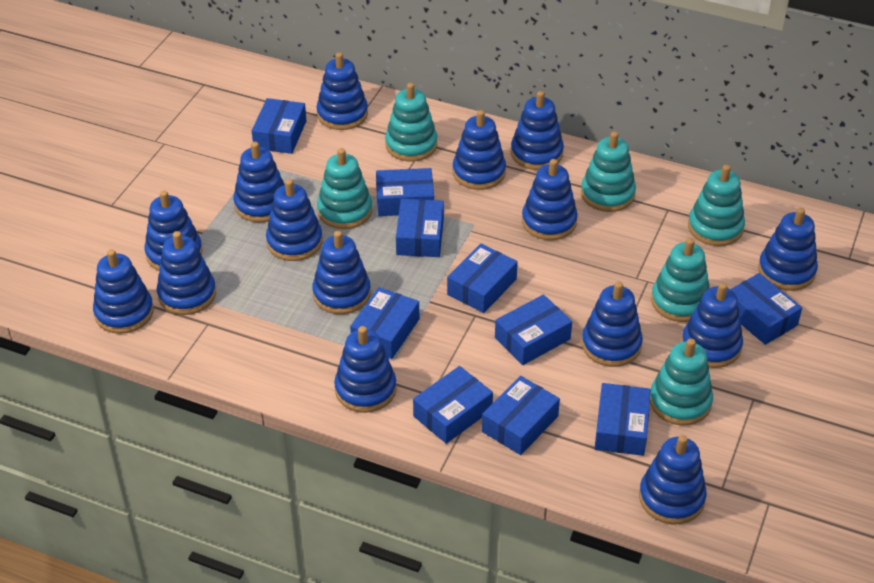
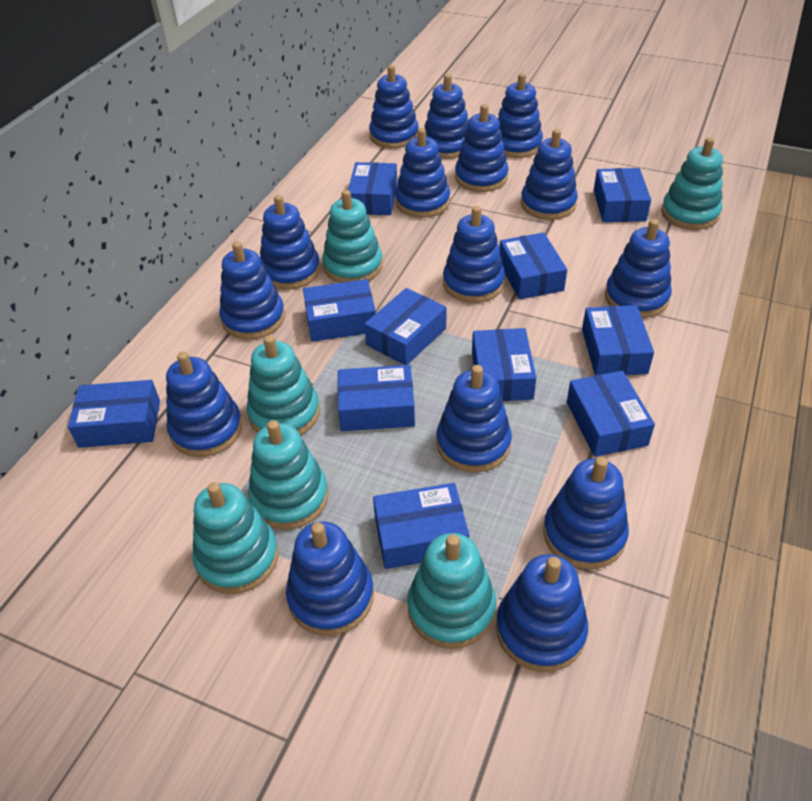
blue box: [252,98,306,154] [350,287,419,359] [376,168,434,216] [396,199,444,257] [413,366,493,444] [447,244,518,313] [482,376,560,455] [495,295,572,365] [594,383,651,456] [730,273,802,345] = 10 -> [68,380,160,448] [303,279,376,342] [338,365,415,431] [348,162,397,215] [364,288,446,365] [373,483,469,569] [472,328,536,401] [499,232,567,300] [567,370,655,457] [582,305,654,375] [594,168,651,222] = 11

